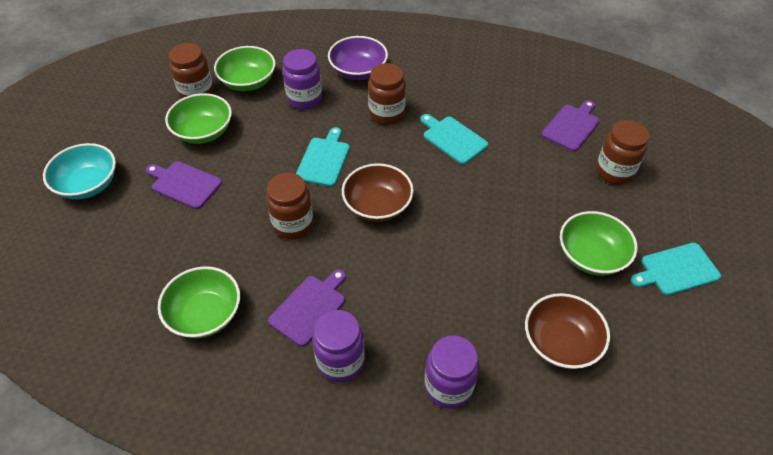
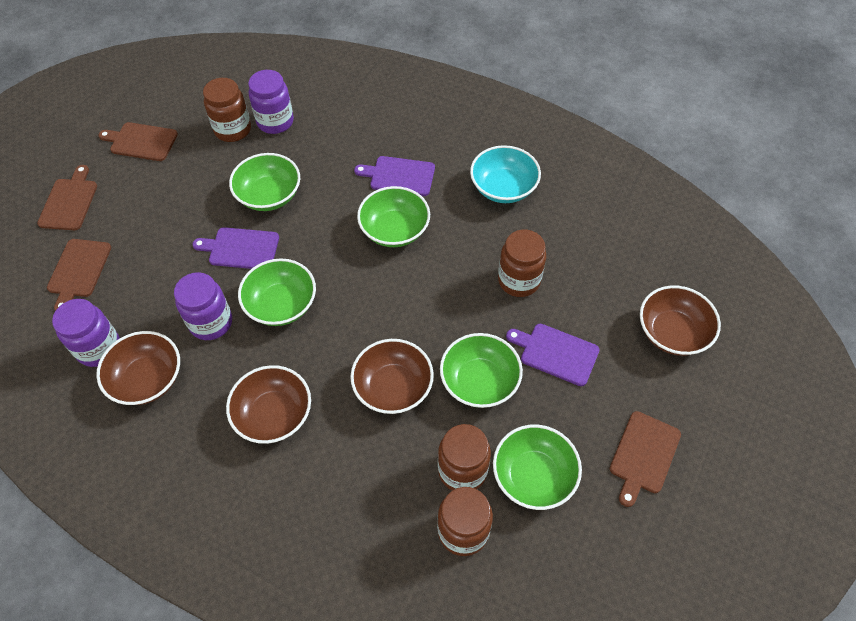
brown bowl: [342,163,414,222] [525,293,610,369] = 2 -> [96,331,180,405] [226,365,311,444] [350,339,434,414] [640,285,721,356] = 4
brown cutting board: none = 0 -> [37,165,97,230] [47,239,111,311] [98,122,178,161] [610,411,681,507] = 4
green bowl: [158,266,240,338] [165,93,232,144] [214,46,276,91] [560,211,638,276] = 4 -> [229,153,300,211] [238,259,316,326] [357,186,430,247] [440,333,523,408] [493,425,582,510] = 5
purple bowl: [328,36,388,80] = 1 -> none = 0
turquoise cutting board: [296,127,350,187] [420,114,488,164] [631,243,721,295] = 3 -> none = 0

